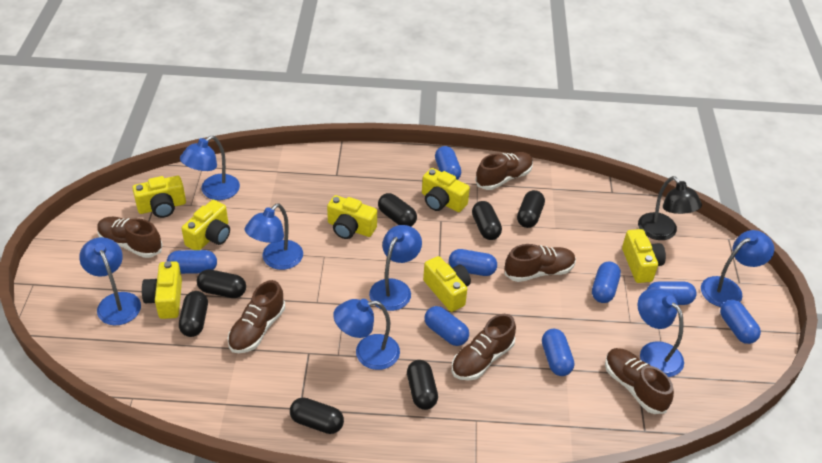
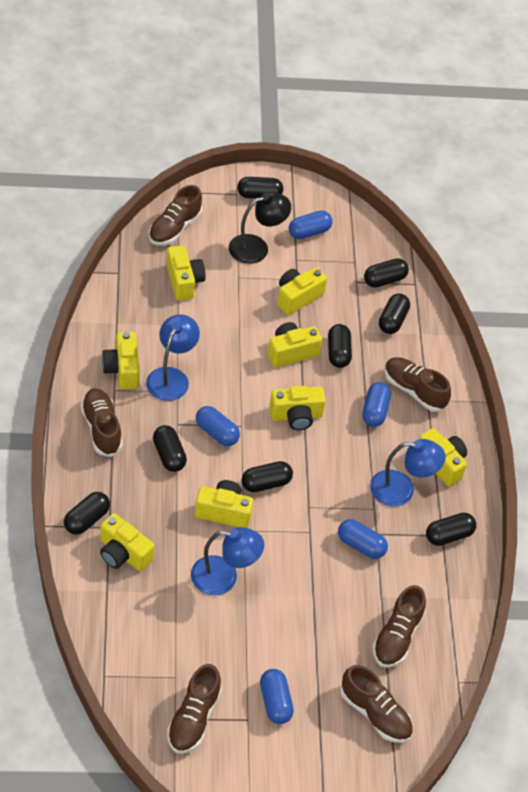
black capsule: [179,291,208,337] [197,269,246,298] [290,397,344,434] [378,193,417,226] [407,360,438,410] [472,201,502,240] [517,190,545,228] = 7 -> [64,492,110,535] [153,425,187,472] [237,177,283,199] [241,461,293,492] [328,324,352,368] [364,258,409,288] [379,293,410,334] [426,513,476,546] = 8
blue capsule: [167,250,217,274] [425,306,469,346] [435,146,461,180] [449,249,497,276] [542,329,574,376] [592,262,621,303] [647,282,697,305] [720,300,761,344] = 8 -> [196,406,240,446] [260,669,294,724] [289,211,332,239] [338,519,388,559] [362,382,391,427] = 5
blue lamp: [79,237,141,325] [180,136,240,200] [245,203,303,270] [333,299,400,370] [369,225,422,311] [638,288,684,377] [701,230,774,307] = 7 -> [146,314,200,401] [191,527,264,595] [370,439,446,506] = 3
yellow camera: [132,176,186,218] [142,261,182,319] [181,200,230,250] [327,195,377,239] [422,168,470,212] [423,256,471,312] [622,229,666,283] = 7 -> [100,513,154,571] [102,332,140,389] [166,245,206,300] [195,480,254,528] [267,322,322,367] [269,386,326,430] [277,267,327,315] [419,428,467,486] = 8

